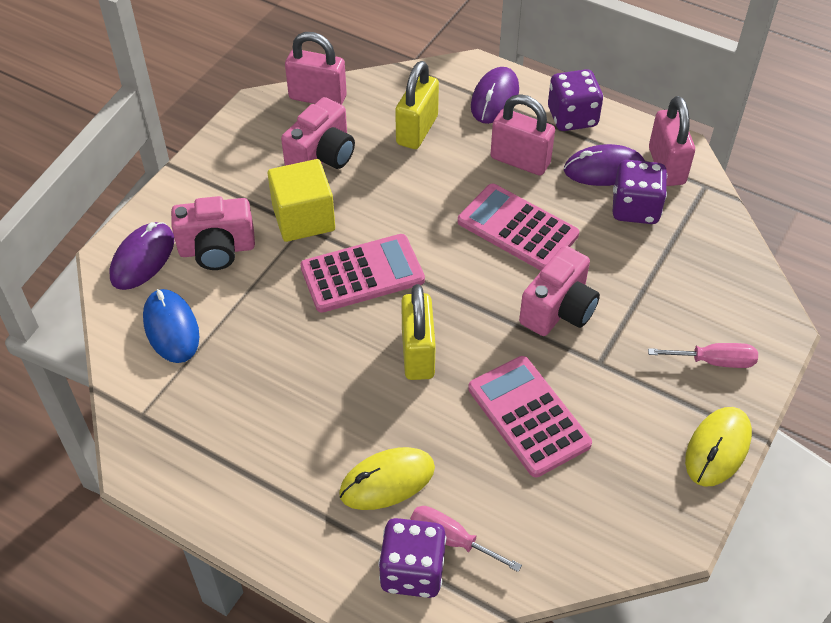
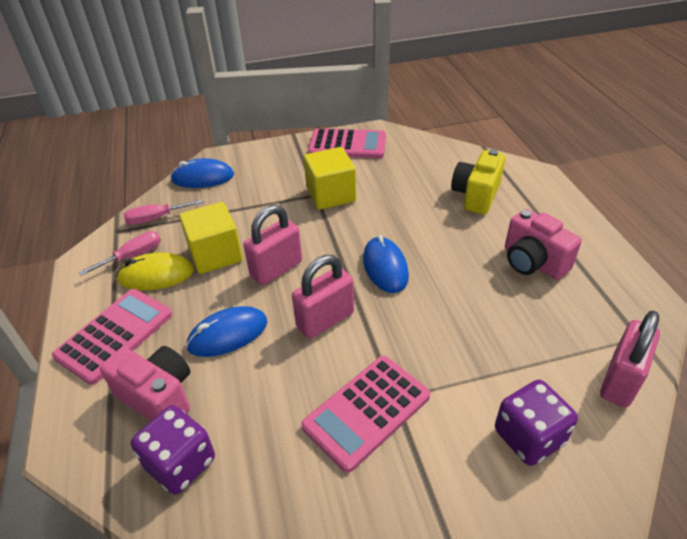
blue mouse: [143,289,199,363] = 1 -> [170,158,234,188] [186,306,268,357] [363,235,409,293] = 3
pink camera: [171,196,255,270] [281,97,355,169] [519,246,600,336] = 3 -> [100,346,190,421] [505,209,582,280] = 2
purple dice: [378,518,446,598] [548,69,603,131] [612,160,667,224] = 3 -> [131,405,215,495] [495,380,578,466] = 2
purple mouse: [110,222,174,290] [471,67,519,124] [564,144,645,186] = 3 -> none = 0
yellow camera: none = 0 -> [451,149,505,214] = 1
yellow cube: [268,159,335,242] = 1 -> [179,202,243,274] [304,147,356,210] = 2
yellow mouse: [339,447,435,510] [685,407,752,487] = 2 -> [116,252,194,290] = 1
yellow padlock: [395,61,439,149] [401,284,436,380] = 2 -> none = 0

